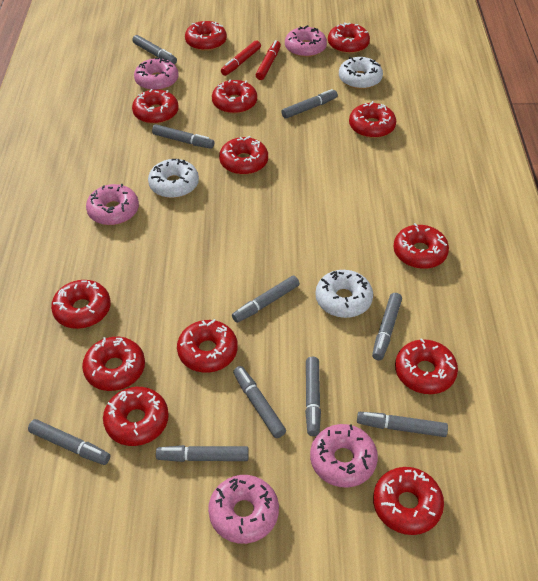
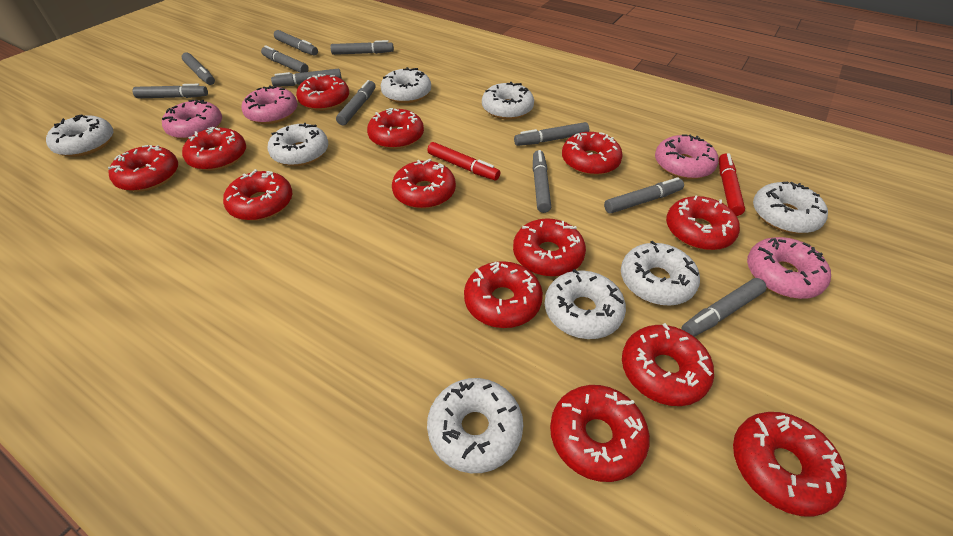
grey marker: [28,419,110,465] [132,35,177,64] [152,124,214,149] [156,445,248,462] [232,276,299,323] [233,366,286,438] [282,89,338,119] [305,357,321,436] [357,412,448,437] [372,293,402,360] = 10 -> [132,84,208,98] [182,52,215,85] [261,45,309,73] [271,69,342,87] [274,30,318,56] [330,40,394,55] [336,80,376,125] [514,122,589,146] [533,150,551,213] [604,177,684,214] [681,278,767,337] = 11
pink donut: [86,184,139,225] [134,58,179,90] [208,475,279,544] [285,25,327,57] [310,424,378,488] = 5 -> [162,99,222,140] [241,85,298,124] [655,134,718,179] [747,237,831,299] = 4
white donut: [148,159,199,198] [315,270,373,318] [339,57,383,89] = 3 -> [46,115,114,157] [268,123,328,166] [381,67,431,103] [427,378,523,473] [482,82,534,120] [545,269,626,339] [621,240,700,306] [753,182,828,234] = 8

